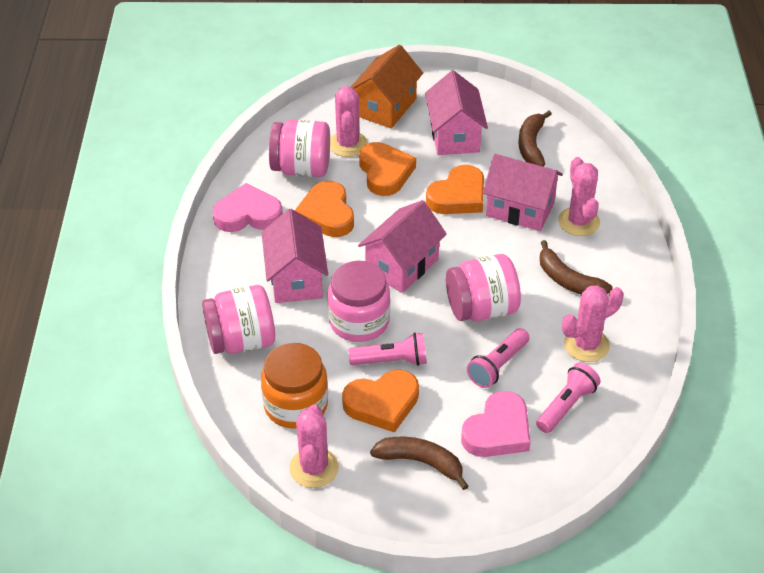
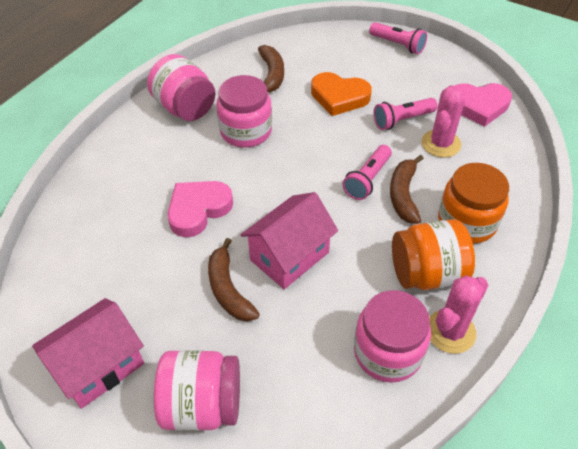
orange heart: [294,181,354,237] [342,370,419,433] [359,142,416,196] [426,165,484,214] = 4 -> [311,72,372,116] = 1
orange house: [351,45,423,128] = 1 -> none = 0
orange jar: [261,343,328,429] = 1 -> [392,219,475,290] [438,163,509,244] = 2
pink cactus: [289,405,339,488] [330,86,368,157] [558,157,600,236] [562,285,624,362] = 4 -> [421,85,465,158] [429,276,488,354] = 2
pink house: [262,209,328,303] [358,200,447,293] [425,70,488,155] [483,154,563,231] = 4 -> [32,298,144,409] [240,192,338,289] = 2

